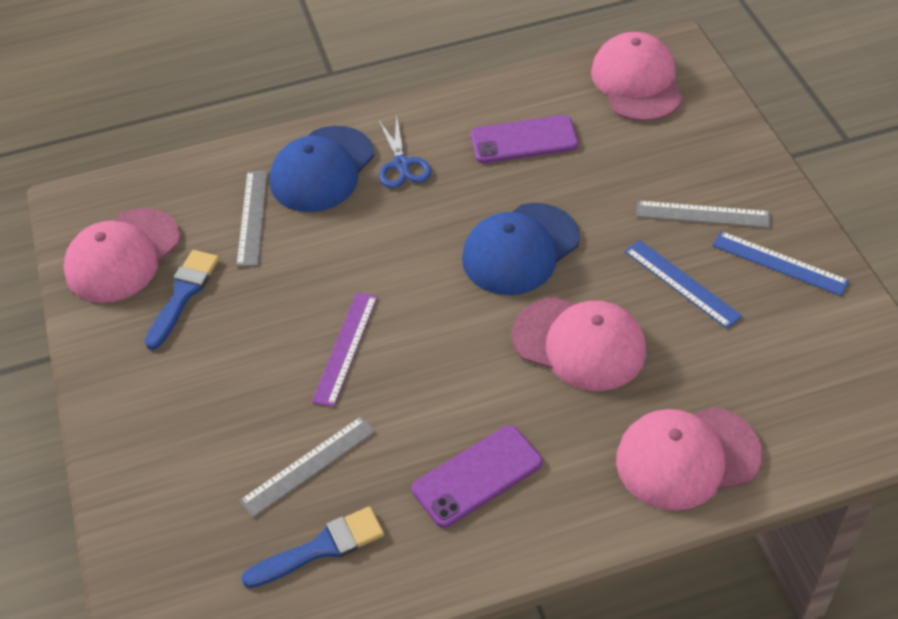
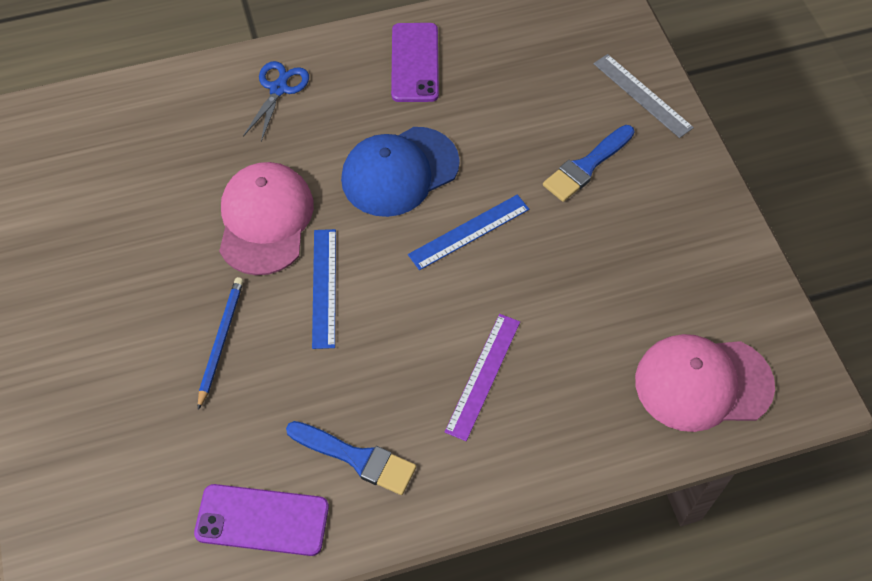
blue cap: [270,126,374,212] [462,203,580,295] = 2 -> [341,127,460,217] = 1
blue pencil: none = 0 -> [198,277,244,410] = 1
grey ruler: [236,170,268,267] [239,416,376,517] [636,201,770,228] = 3 -> [594,54,694,138] = 1
pink cap: [63,208,180,303] [512,297,646,391] [591,32,683,121] [616,407,763,510] = 4 -> [219,162,314,275] [635,334,775,432] = 2

